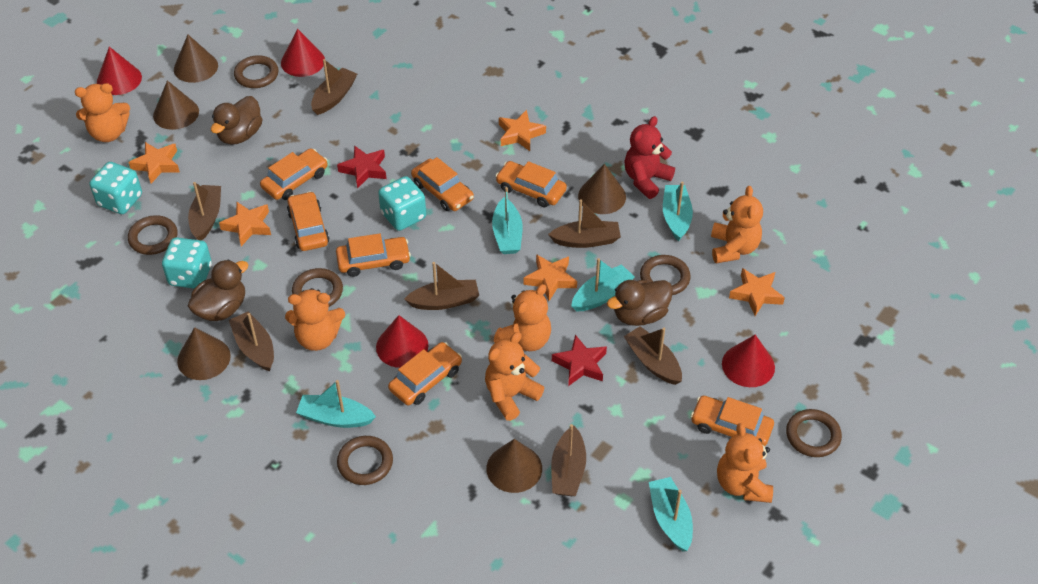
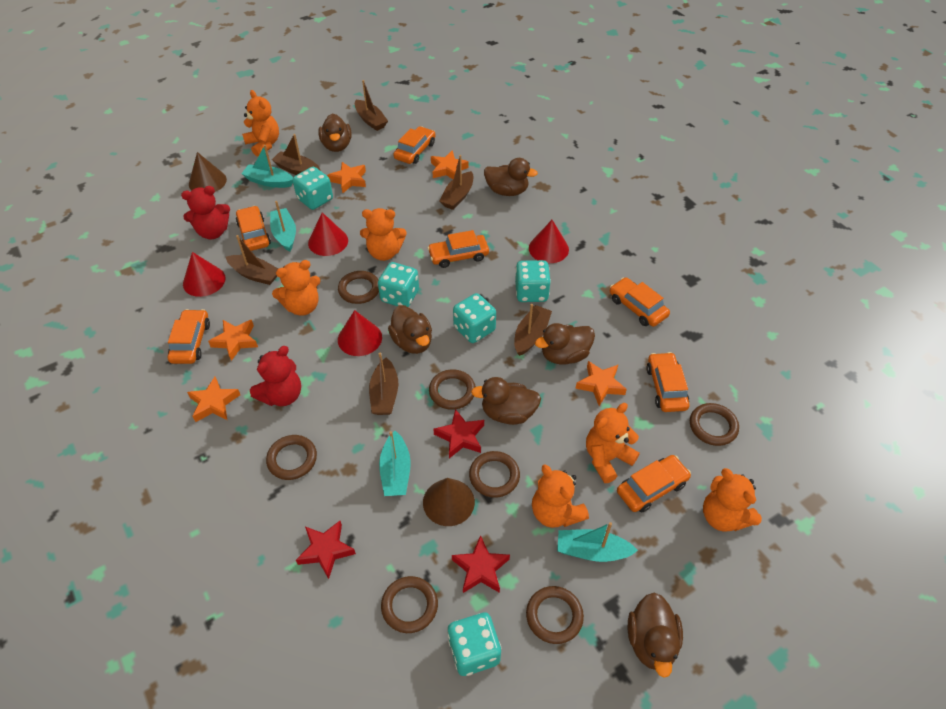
brown boat: [188,182,221,241] [229,312,274,371] [311,59,357,115] [404,262,479,310] [548,200,621,248] [551,424,586,496] [624,326,682,385] = 7 -> [226,235,278,285] [272,134,321,175] [355,80,388,131] [369,353,398,415] [439,155,474,210] [514,304,552,356] = 6
brown cone: [153,80,199,130] [174,35,218,83] [177,327,231,380] [487,439,542,493] [578,164,626,214] = 5 -> [189,152,227,192] [423,478,475,526] = 2
brown duck: [188,260,248,321] [211,96,262,145] [607,280,673,326] = 3 -> [318,114,351,152] [388,305,432,354] [471,377,541,425] [484,158,538,196] [535,323,595,365] [628,592,683,678] = 6
brown ring: [128,215,177,255] [234,55,279,88] [292,268,343,307] [337,436,393,485] [640,255,691,295] [786,409,842,457] = 6 -> [266,435,317,480] [338,271,379,304] [381,576,438,633] [429,369,476,410] [469,451,520,498] [526,586,584,644] [690,403,739,446] = 7
red star: [337,145,387,189] [552,335,607,386] = 2 -> [296,521,356,579] [433,409,484,458] [452,535,510,593] = 3
red teddy bear: [624,116,675,199] = 1 -> [181,186,230,239] [250,346,301,406] = 2
turquoise boat: [296,380,376,428] [492,187,523,254] [571,258,635,311] [649,477,693,552] [663,181,693,241] = 5 -> [241,145,293,188] [270,201,296,252] [379,431,411,496] [557,522,638,562] = 4
turquoise dice: [89,162,142,214] [162,237,212,289] [378,176,426,231] = 3 -> [293,167,333,210] [378,262,419,307] [447,612,501,676] [453,293,496,343] [515,260,551,302] = 5

